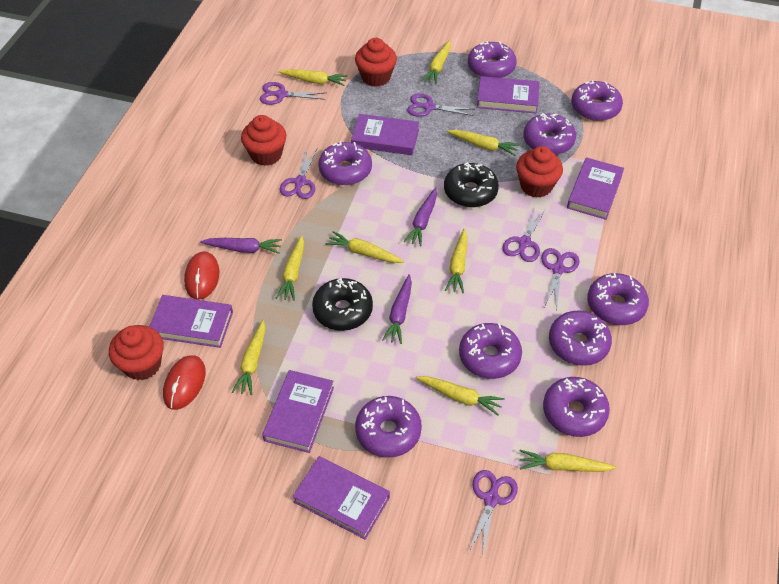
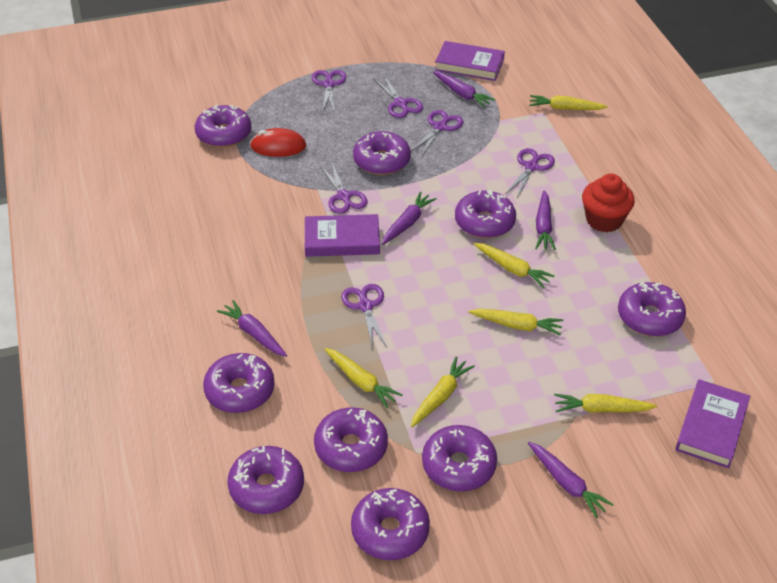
black donut: [312,278,373,331] [444,162,499,207] = 2 -> none = 0
purple book: [149,295,233,348] [262,370,334,453] [293,456,390,540] [351,114,419,155] [477,76,540,114] [567,157,624,220] = 6 -> [305,214,380,257] [435,41,505,81] [675,379,750,468] = 3
purple carrot: [200,238,282,254] [382,274,412,344] [403,187,437,246] = 3 -> [217,300,287,357] [382,192,437,245] [433,71,495,108] [528,442,614,519] [535,190,556,250] = 5
red cupcake: [109,325,164,380] [241,115,286,166] [355,38,397,87] [516,146,563,198] = 4 -> [582,174,635,232] = 1
red mouse: [163,355,206,410] [184,251,220,300] = 2 -> [250,128,306,157] = 1
yellow carrot: [232,320,265,395] [276,235,304,301] [278,69,348,86] [326,231,404,263] [416,376,505,416] [421,40,451,84] [445,229,467,293] [447,130,520,156] [520,450,617,472] = 9 -> [324,348,403,408] [411,356,475,427] [468,309,563,336] [474,243,555,288] [529,95,608,110] [554,394,657,413] = 6

